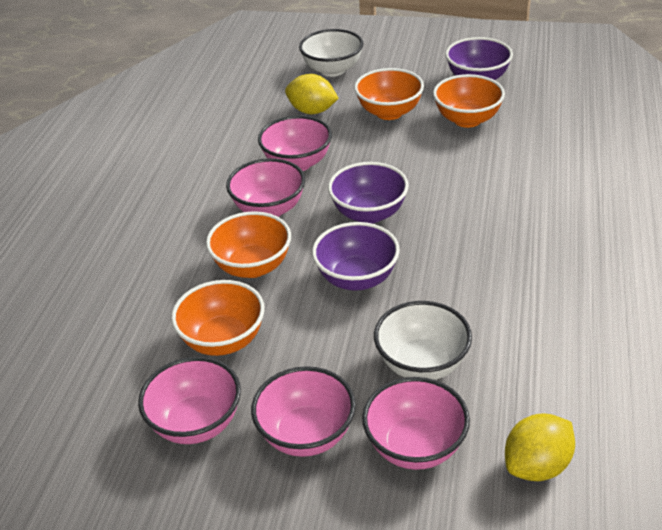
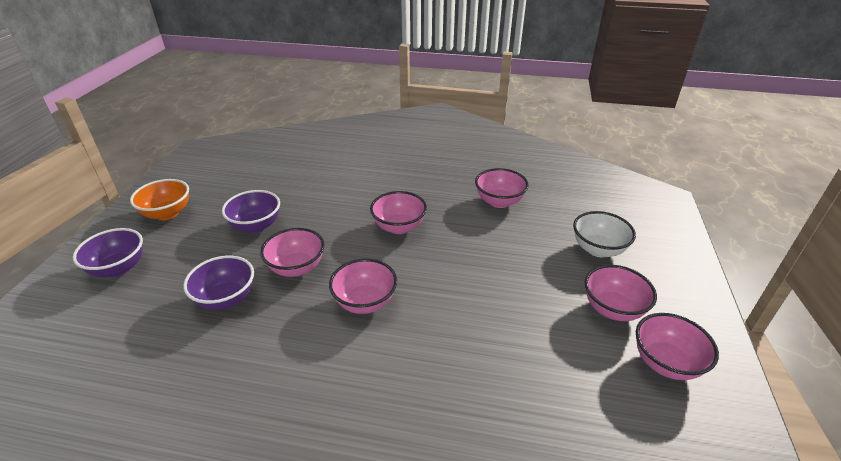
orange bowl: [171,280,265,356] [206,211,291,278] [354,68,424,120] [433,74,505,128] = 4 -> [130,179,189,220] = 1
pink bowl: [138,357,241,444] [226,158,305,217] [251,366,356,457] [258,115,332,171] [362,377,470,470] = 5 -> [260,228,324,277] [329,259,397,314] [370,191,427,234] [475,168,529,208] [585,265,657,321] [636,313,719,380] = 6
white bowl: [299,29,363,77] [374,301,472,380] = 2 -> [573,211,636,257] = 1
yellow lemon: [285,74,339,114] [505,414,575,481] = 2 -> none = 0

